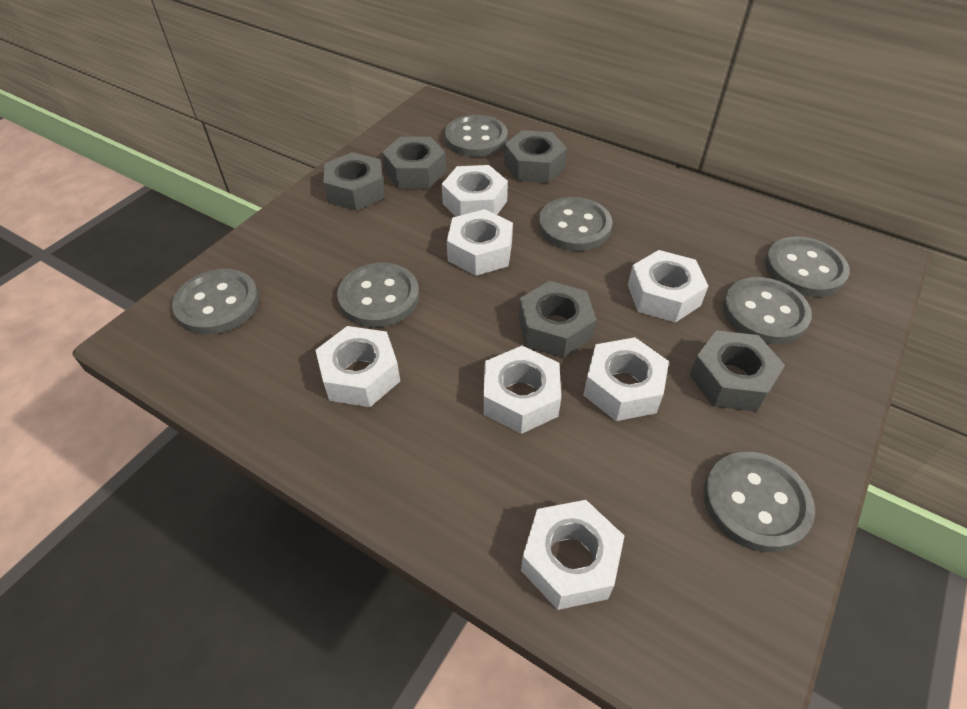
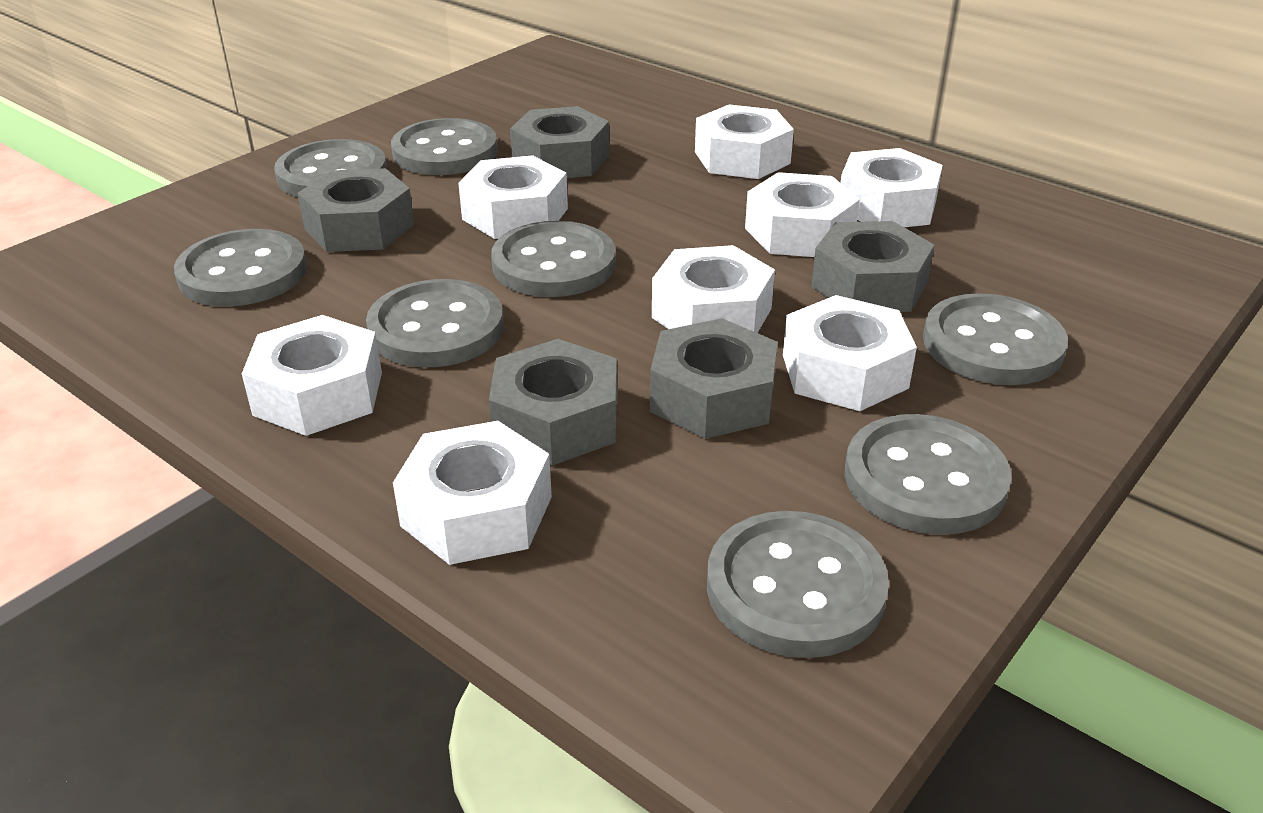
grey button: [172,269,259,335] [337,263,419,327] [445,115,508,157] [539,197,613,251] [704,452,815,552] [723,277,812,344] [765,236,850,297] = 7 -> [174,229,307,307] [274,139,387,197] [366,279,504,368] [391,118,498,175] [491,221,616,297] [707,511,889,658] [845,414,1012,535] [923,293,1068,385] = 8
white nut: [316,326,400,407] [442,165,508,217] [447,209,513,276] [484,346,561,434] [521,500,624,610] [583,337,669,421] [628,250,708,323] = 7 -> [242,315,382,436] [393,421,552,565] [458,155,568,239] [652,245,775,333] [695,104,794,179] [745,172,860,257] [783,295,917,411] [841,148,943,227] = 8

